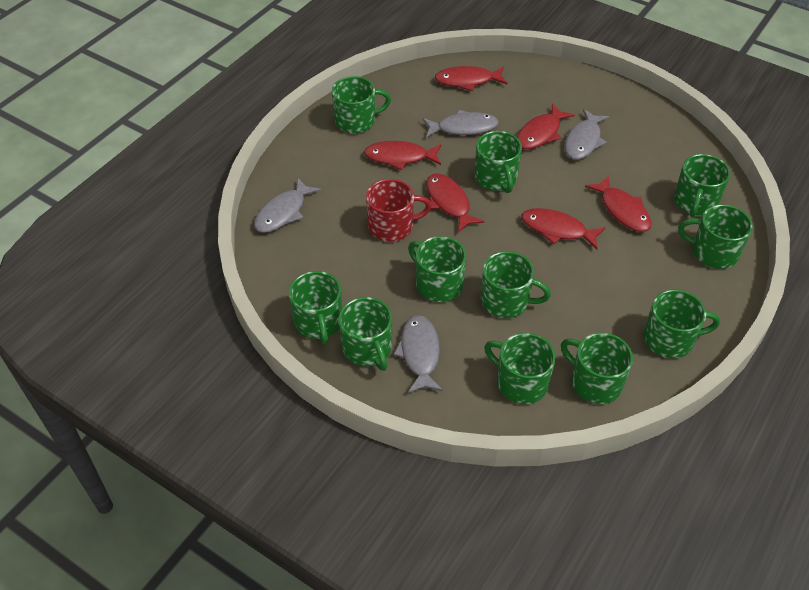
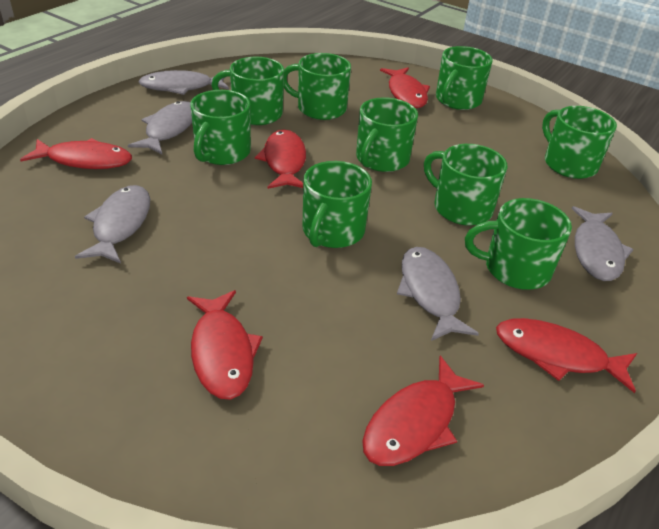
green mug: [289,271,342,345] [332,76,391,133] [339,297,392,371] [408,236,466,302] [475,131,522,193] [481,251,551,318] [484,333,556,404] [561,333,633,404] [644,289,720,358] [674,154,730,217] [678,205,753,269] = 11 -> [190,90,251,165] [211,57,284,125] [284,53,351,120] [302,161,372,248] [356,97,418,172] [424,144,507,225] [436,46,493,110] [465,198,572,290] [542,106,617,179] = 9
grey fish: [254,178,321,233] [393,315,443,393] [423,110,499,138] [565,109,609,160] = 4 -> [75,185,150,264] [128,101,192,154] [138,70,229,95] [397,247,479,341] [571,206,633,281] = 5
red mug: [366,179,432,242] = 1 -> none = 0

